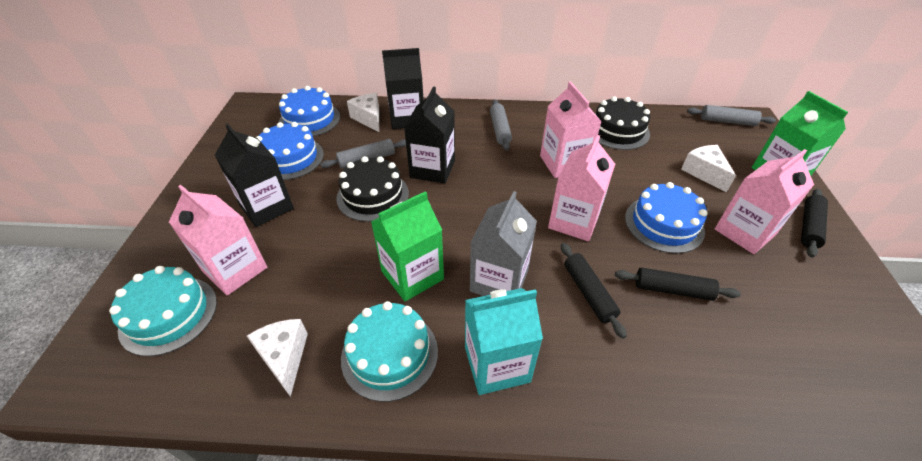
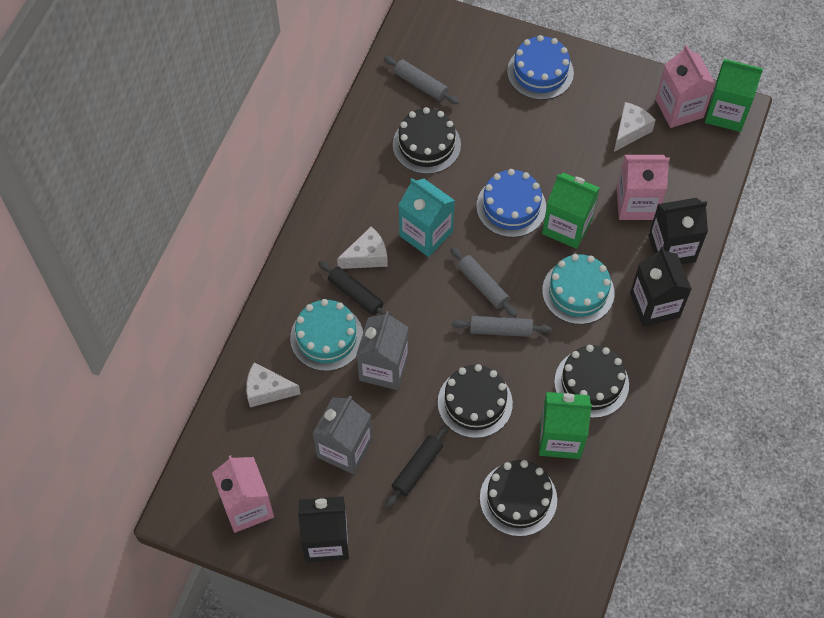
black cake: [336,156,409,222] [596,96,650,150] = 2 -> [393,107,461,174] [438,364,513,438] [480,460,557,537] [554,345,629,418] = 4
black rolling pin: [561,243,627,339] [615,267,741,301] [801,189,828,257] = 3 -> [318,261,392,316] [385,425,449,508] = 2
blue cake: [256,122,324,180] [279,86,340,136] [625,182,708,254] = 3 -> [476,169,546,237] [507,35,574,100] = 2
green carton: [371,191,444,301] [752,91,848,176] = 2 -> [539,392,592,459] [542,173,600,249] [705,59,763,132] = 3
grey carton: [470,191,537,296] = 1 -> [312,396,372,474] [357,311,409,390] = 2
pink carton: [169,185,267,296] [540,82,602,178] [548,135,615,241] [715,149,814,254] = 4 -> [212,455,274,533] [617,155,670,220] [656,45,716,128] = 3

